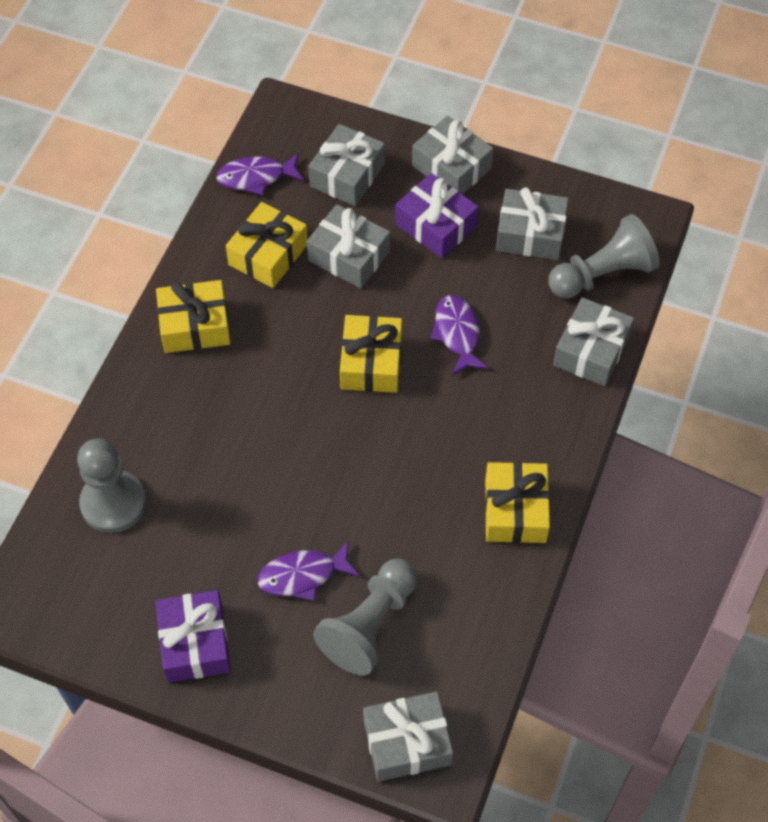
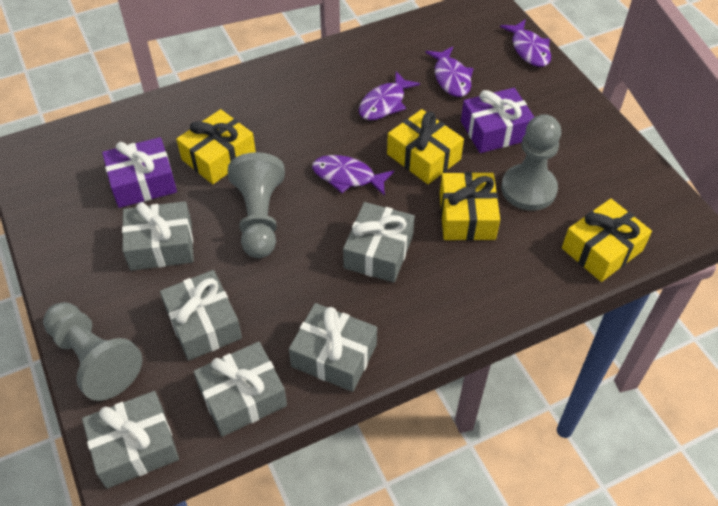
purple fish: [216,153,304,195] [257,540,360,601] [430,295,489,375] = 3 -> [312,155,394,196] [359,71,420,120] [425,46,473,97] [500,19,551,67] = 4

